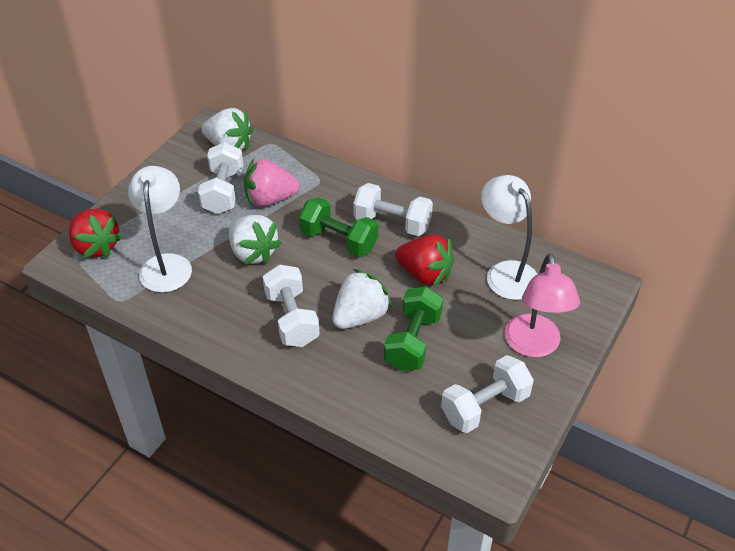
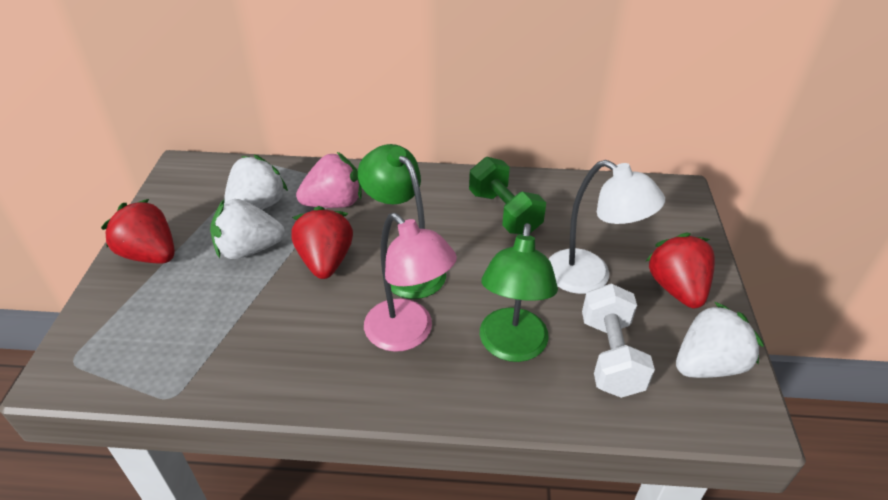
green dumbbell: [299,197,378,257] [384,286,443,371] = 2 -> [469,157,546,235] = 1
green lamp: none = 0 -> [358,144,446,299] [480,223,558,362] = 2
red strawberry: [69,209,123,258] [395,234,455,287] = 2 -> [101,199,175,263] [291,206,353,279] [645,232,715,308] = 3
white dumbbell: [198,142,243,214] [263,265,320,347] [353,183,433,236] [441,355,534,433] = 4 -> [582,284,655,398] = 1
white lamp: [128,166,192,292] [481,175,537,300] = 2 -> [549,160,665,294] = 1

